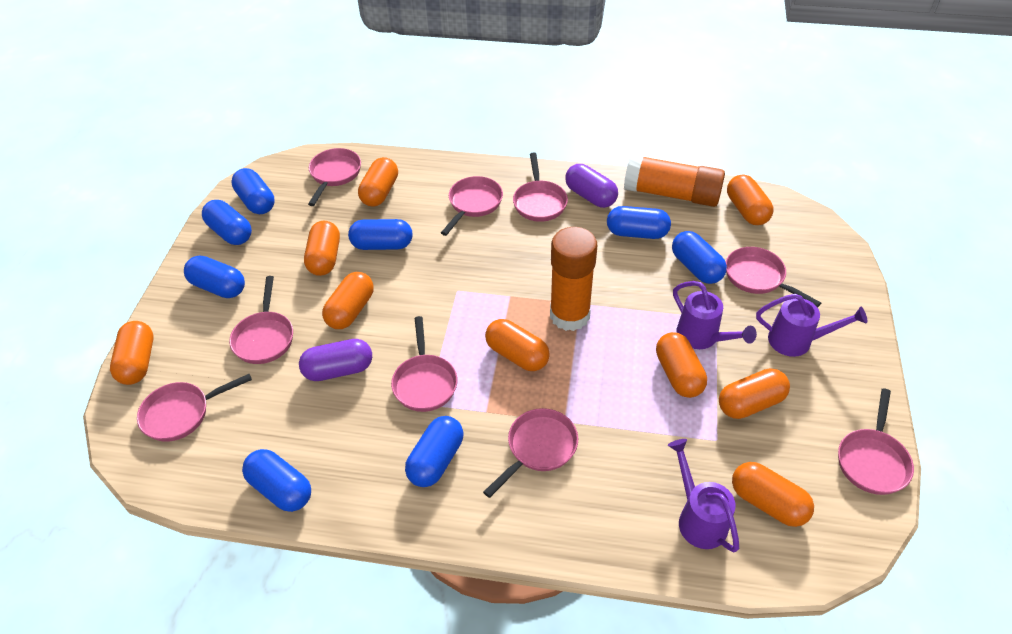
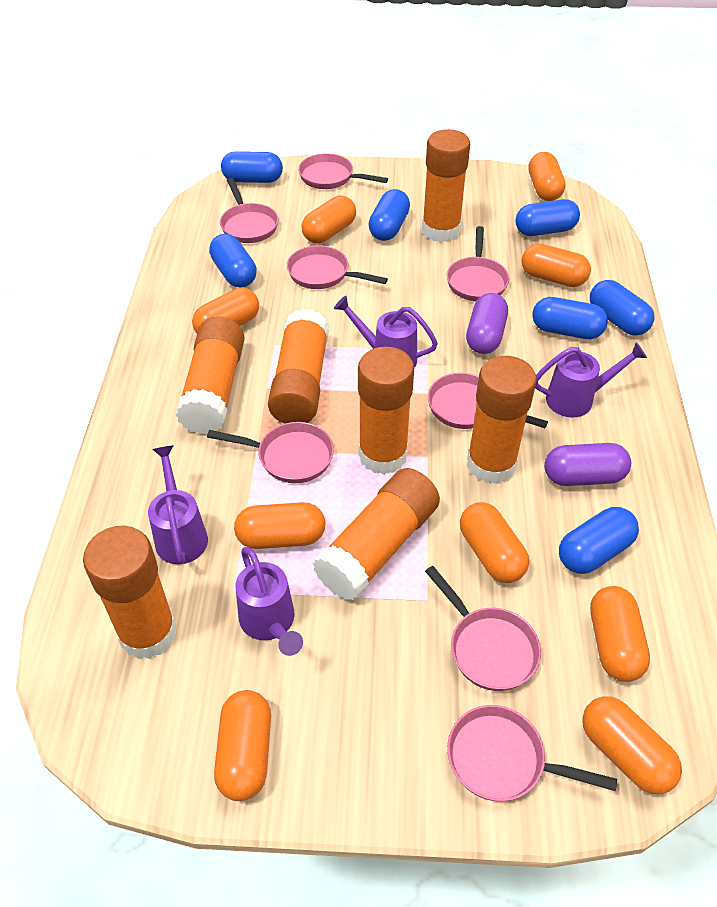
blue capsule: [184,256,245,298] [202,200,252,245] [231,168,275,214] [242,449,311,512] [348,219,413,250] [405,416,463,487] [607,206,671,239] [672,231,727,284] = 8 -> [209,234,257,288] [221,151,283,183] [368,189,410,241] [515,199,580,236] [532,297,608,339] [559,507,639,574] [590,280,654,335] = 7
orange glue stick: [550,227,597,331] [624,154,725,207] = 2 -> [83,526,177,659] [176,316,245,434] [268,308,329,423] [313,468,440,601] [358,346,414,474] [422,129,470,242] [467,356,537,484] = 7
pink pan: [137,374,252,442] [229,276,293,364] [308,148,361,206] [391,316,458,412] [441,176,503,236] [483,408,578,498] [513,153,568,222] [726,247,821,308] [838,388,914,495] = 9 -> [207,422,334,483] [220,178,278,243] [287,245,388,289] [298,153,388,189] [425,566,541,691] [428,373,548,429] [446,226,509,301] [447,705,617,801] = 8
purple watering can: [668,439,739,552] [673,281,757,349] [756,294,867,357] = 3 -> [148,445,208,564] [236,547,303,656] [334,296,438,368] [535,342,647,417] = 4

